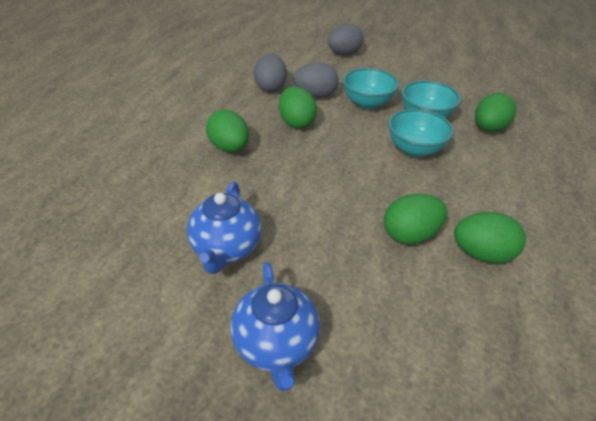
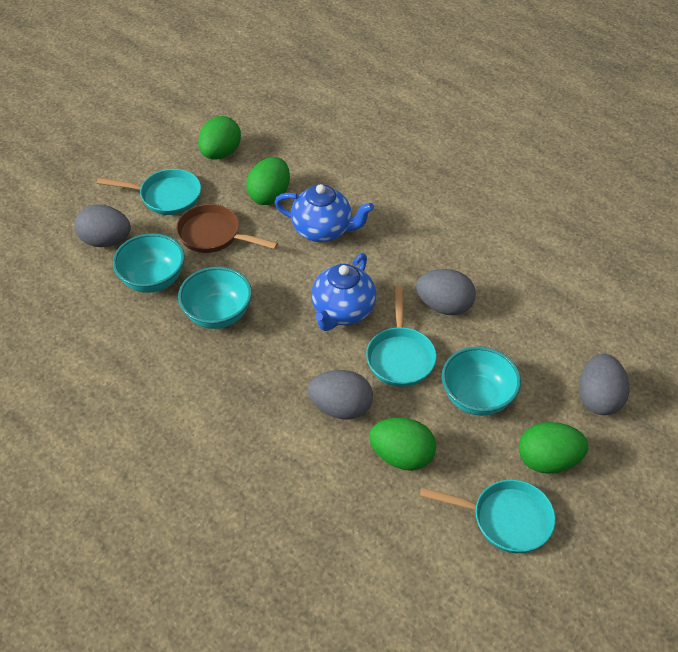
brown pan: none = 0 -> [176,204,278,253] = 1
green egg: [206,109,249,152] [279,86,317,129] [384,194,447,245] [454,212,526,264] [475,93,517,132] = 5 -> [198,116,241,159] [246,157,290,205] [369,418,436,471] [519,422,588,474] = 4
grey egg: [254,54,287,92] [293,63,339,98] [328,24,363,55] = 3 -> [75,204,131,247] [308,370,373,419] [416,269,476,315] [579,354,629,415] = 4
turquoise pan: none = 0 -> [97,169,201,215] [366,286,437,387] [420,480,556,553] = 3

